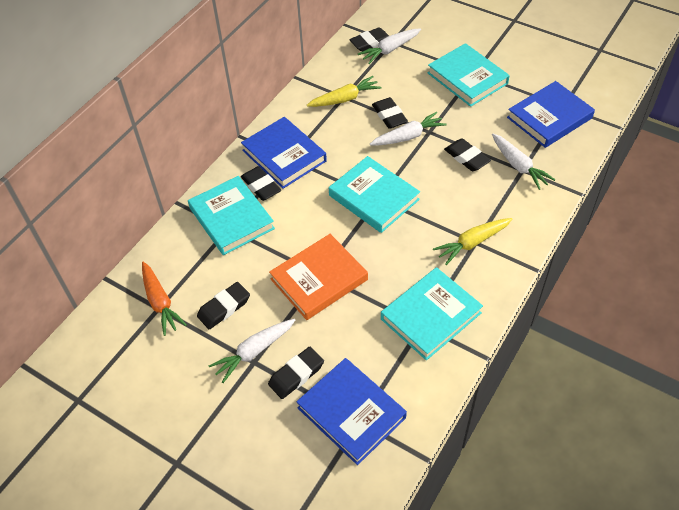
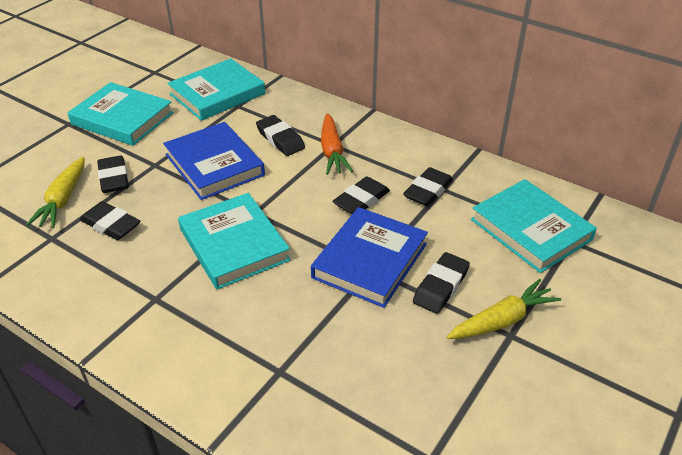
blue book: [241,117,327,189] [296,358,407,465] [507,81,595,148] = 3 -> [163,122,265,200] [311,207,428,308] = 2
orange book: [269,234,368,320] = 1 -> none = 0
white carrot: [209,319,295,383] [358,28,421,64] [370,112,446,145] [492,134,556,190] = 4 -> none = 0

